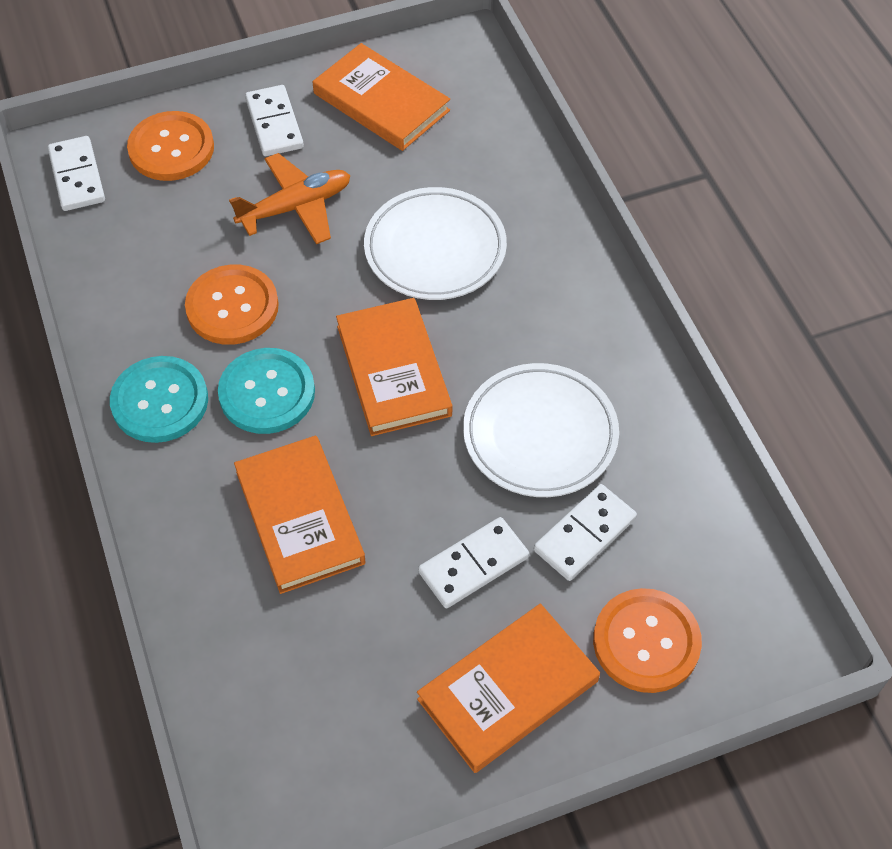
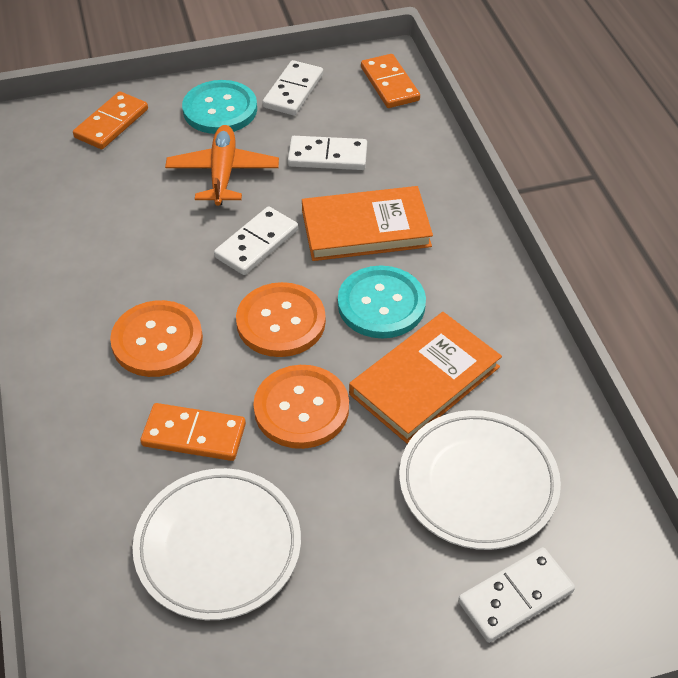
orange book: [234,436,366,594] [313,43,450,151] [336,298,452,436] [417,603,600,773] = 4 -> [302,186,433,261] [349,312,502,444] = 2
orange domino: none = 0 -> [73,91,148,149] [140,403,246,461] [361,54,420,108] = 3

